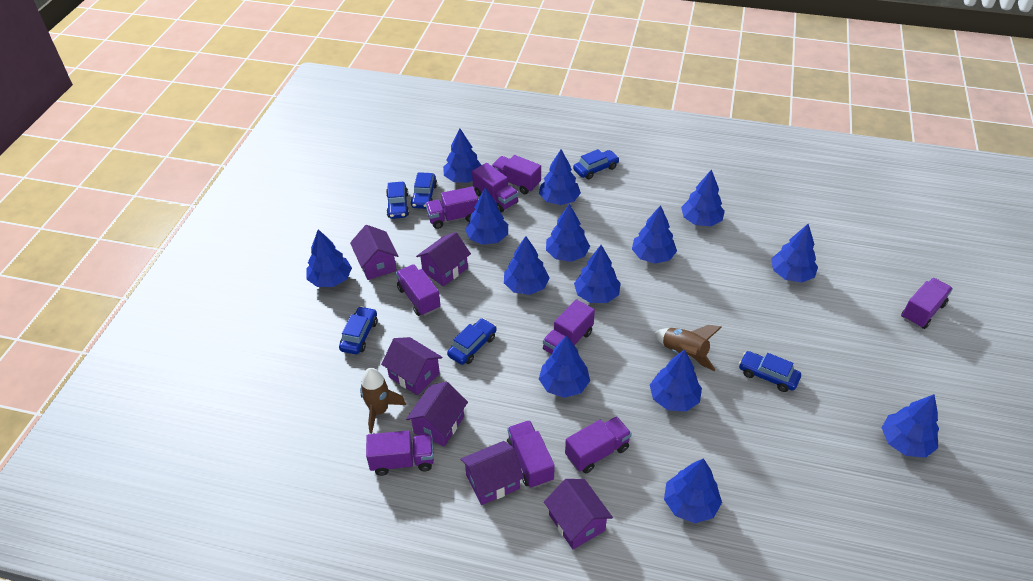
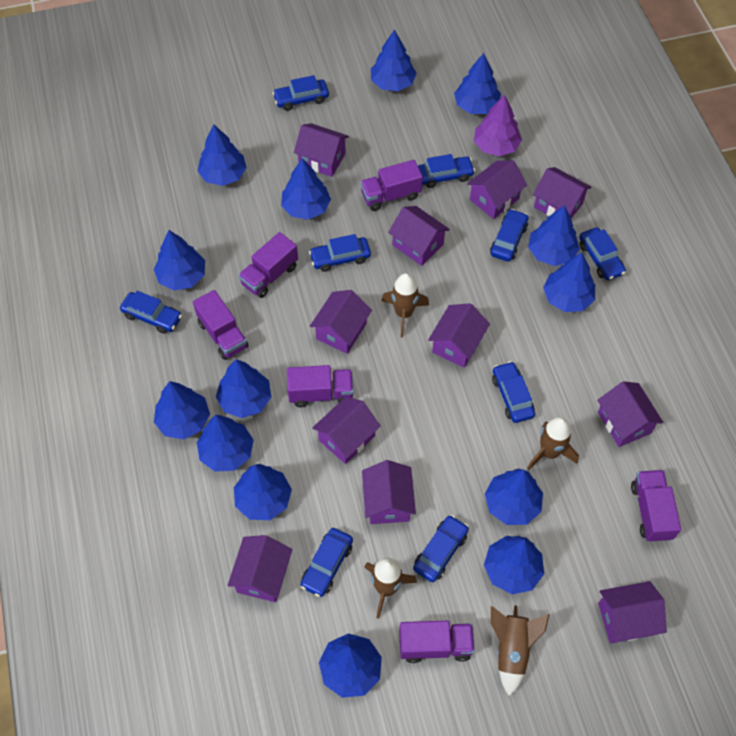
blue car: [339,306,377,354] [386,182,409,219] [411,172,437,209] [447,318,497,365] [573,149,620,179] [739,351,801,392] = 6 -> [120,291,182,334] [272,75,329,111] [301,528,353,597] [309,234,371,272] [413,515,469,582] [418,154,475,188] [490,209,528,262] [492,361,535,423] [579,228,626,280] = 9
brown rocket: [360,368,406,434] [655,325,722,371] = 2 -> [364,558,417,619] [382,273,429,337] [491,605,550,696] [527,417,579,470] = 4
purple house: [350,225,398,280] [381,337,443,396] [406,382,468,447] [416,232,471,287] [460,441,524,505] [544,479,613,549] = 6 -> [228,535,292,602] [294,123,349,177] [310,290,372,354] [312,396,381,464] [362,460,416,524] [388,206,450,266] [428,303,490,368] [467,160,527,219] [533,167,592,219] [597,381,664,447] [598,581,667,644] = 11
purple tree: none = 0 -> [474,95,522,156] = 1
purple truck: [366,431,434,476] [396,264,441,316] [425,186,478,229] [472,163,519,212] [491,155,541,194] [507,420,555,488] [543,299,595,354] [565,416,632,473] [901,278,953,329] = 9 -> [193,290,249,360] [238,232,298,298] [287,365,354,407] [360,160,423,211] [399,621,475,663] [631,470,681,542] = 6

